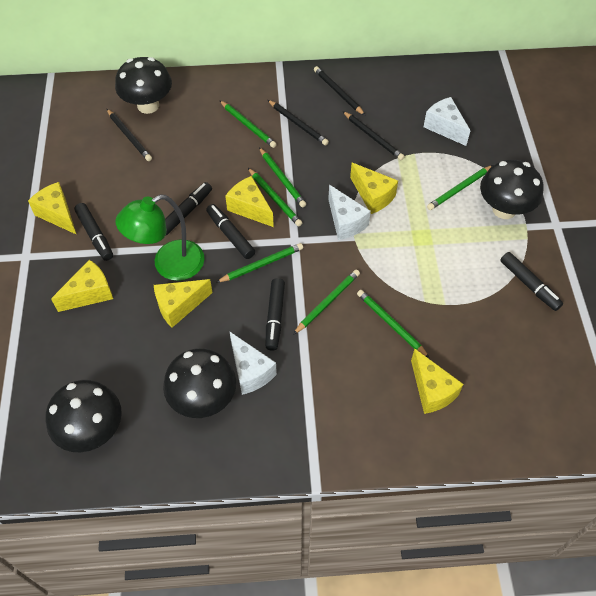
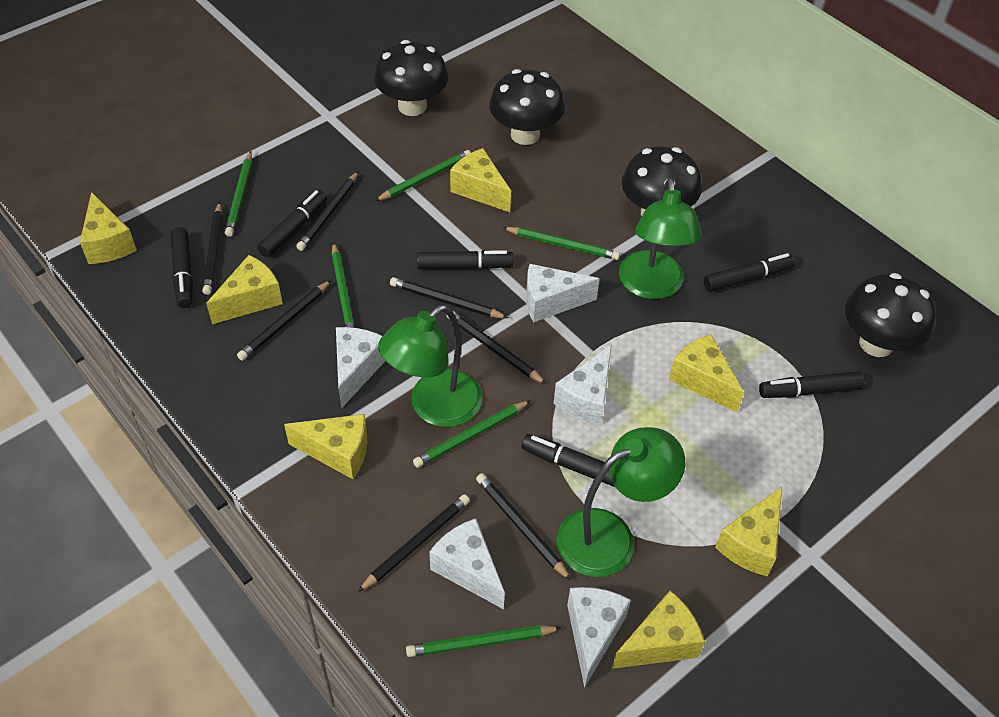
black marker: [74,203,113,261] [165,182,212,235] [206,204,255,259] [266,278,285,351] [500,252,563,311] = 5 -> [170,227,193,308] [257,190,327,257] [417,250,514,269] [522,434,615,487] [704,253,795,292] [759,371,864,398] = 6
black pencil: [107,109,152,161] [268,100,329,145] [314,66,365,115] [343,111,405,160] = 4 -> [202,202,222,295] [237,280,331,361] [296,171,359,251] [358,494,470,592] [390,277,508,318] [447,311,546,384] [476,473,571,580] = 7
green lamp: [115,194,205,281] = 1 -> [378,305,482,427] [557,427,685,577] [619,178,702,299] = 3
green pencil: [216,243,303,283] [219,100,277,148] [248,168,302,226] [259,147,306,208] [293,270,360,335] [357,290,430,358] [427,165,493,210] = 7 -> [225,151,252,237] [332,242,355,328] [375,150,471,201] [406,625,562,657] [413,400,531,468] [502,227,620,260] = 6
white cheese: [229,331,277,395] [328,185,371,240] [424,97,471,146] = 3 -> [336,327,385,409] [429,518,505,609] [526,264,600,322] [554,344,612,425] [567,587,631,688] = 5
yellow cheese: [28,182,77,235] [51,260,113,312] [154,279,213,328] [225,176,274,227] [350,163,398,214] [411,348,463,414] = 6 -> [80,192,137,264] [206,255,283,324] [284,414,367,479] [450,148,511,212] [612,590,705,669] [669,334,744,412] [715,487,782,576] = 7

